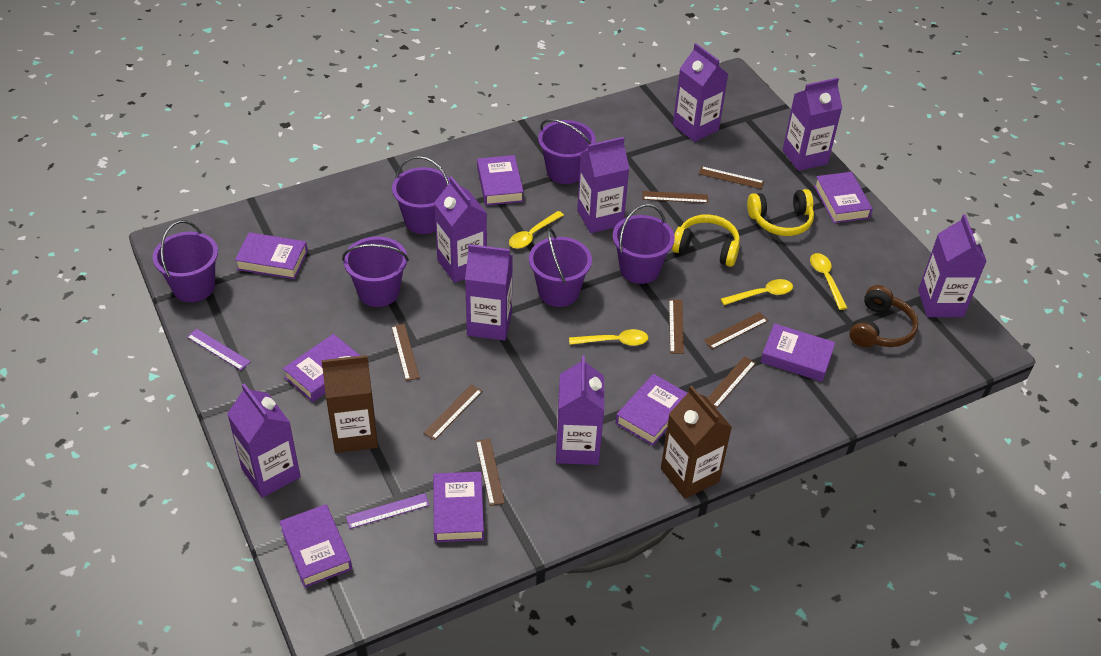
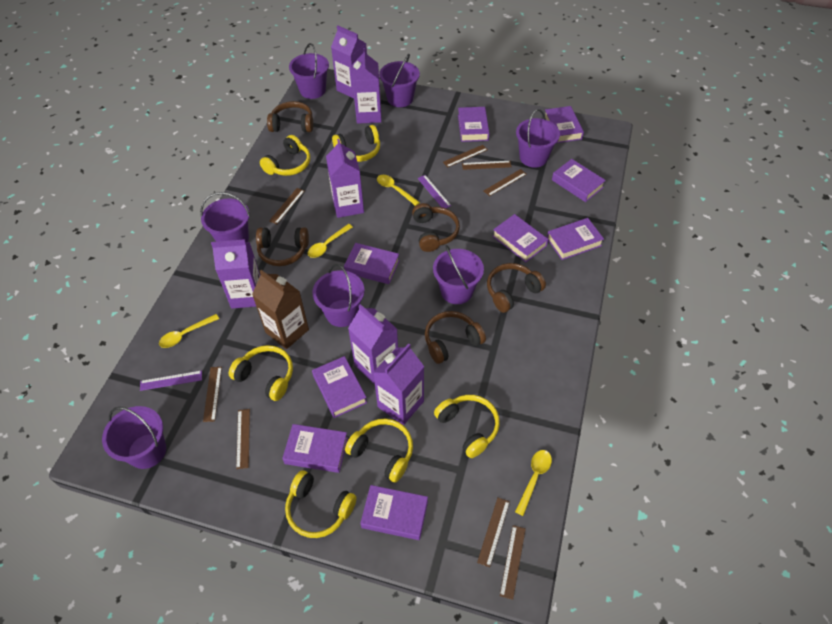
brown carton: [321,355,378,453] [661,386,732,499] = 2 -> [252,270,309,349] = 1
brown headphones: [849,285,919,347] = 1 -> [256,227,309,266] [267,101,313,132] [412,203,460,252] [425,311,486,364] [487,263,546,313] = 5
purple book: [235,232,308,279] [279,504,352,588] [283,334,360,402] [433,472,484,542] [477,155,524,206] [616,374,687,446] [761,323,836,382] [814,172,873,223] = 8 -> [282,424,348,473] [312,356,367,418] [344,243,400,284] [360,485,428,540] [458,107,489,142] [492,214,548,262] [545,106,584,143] [547,218,604,260] [552,159,606,202] = 9
purple bucket: [153,221,218,302] [342,236,409,307] [392,156,450,234] [529,228,592,307] [538,119,596,184] [613,204,675,284] = 6 -> [102,406,166,469] [200,192,250,243] [289,43,329,99] [312,264,365,327] [379,54,420,107] [433,245,484,304] [516,109,560,168] = 7
purple carton: [227,383,301,498] [434,176,487,283] [465,244,513,341] [556,356,604,465] [577,137,629,233] [673,43,728,142] [783,78,842,171] [918,214,987,317] = 8 -> [211,239,260,309] [326,139,364,218] [331,25,367,99] [348,304,398,385] [352,48,382,124] [373,344,424,425] = 6
yellow headphones: [672,214,740,267] [747,189,814,236] = 2 -> [229,345,293,401] [260,135,310,176] [285,470,356,538] [332,125,380,162] [345,418,413,482] [434,395,500,458] = 6

